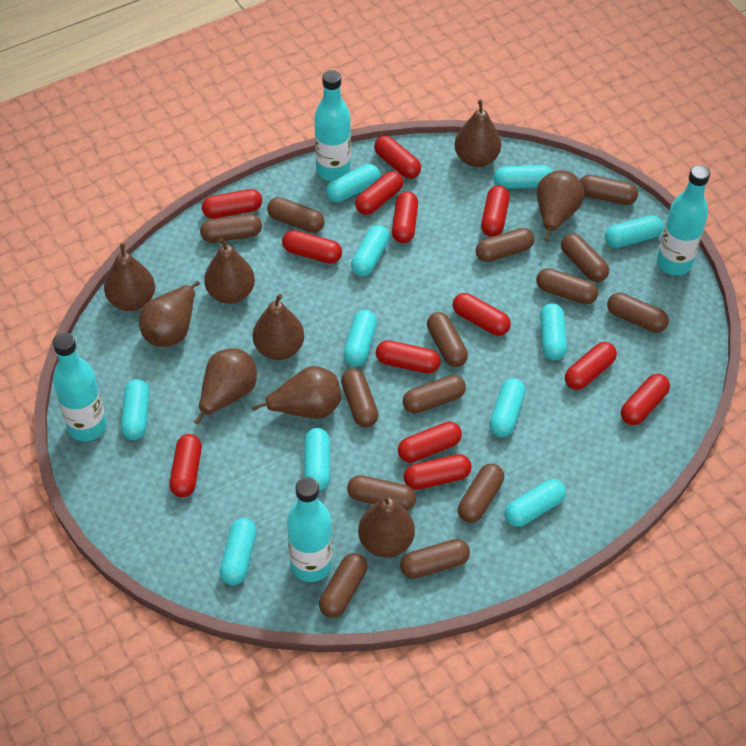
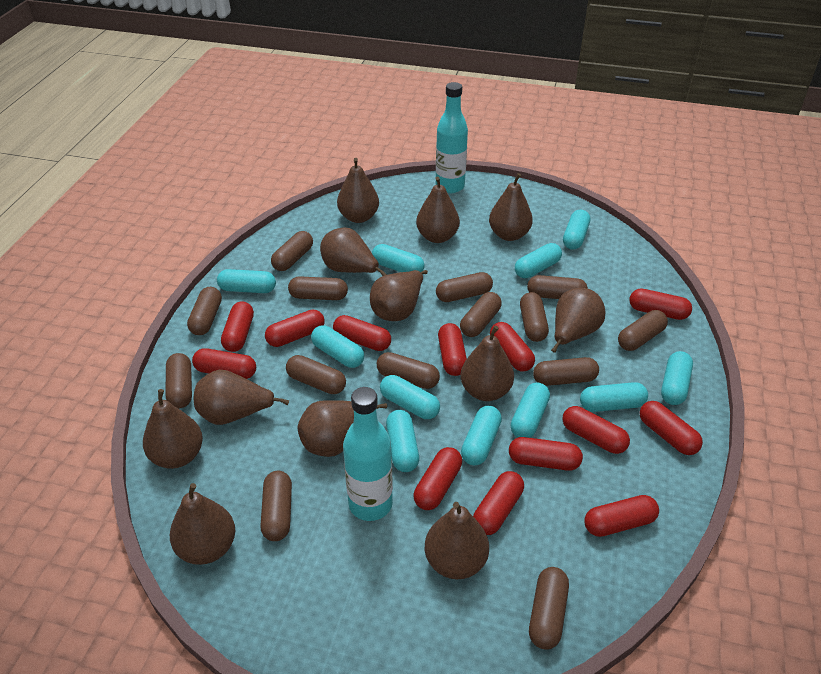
brown pear: [104,243,155,311] [139,281,200,347] [194,348,257,425] [204,238,255,304] [252,366,341,419] [253,294,304,360] [358,495,415,557] [454,100,501,167] [537,170,585,241] = 9 -> [143,389,203,469] [170,483,235,565] [194,370,289,425] [298,400,387,457] [320,227,387,276] [337,158,379,223] [370,270,428,321] [416,177,460,243] [425,502,489,579] [461,326,514,401] [489,173,533,241] [551,288,606,353] = 12
turquoise bottle: [53,333,107,441] [287,477,332,582] [314,70,351,181] [657,165,710,275] = 4 -> [343,387,393,521] [436,82,468,193] = 2

